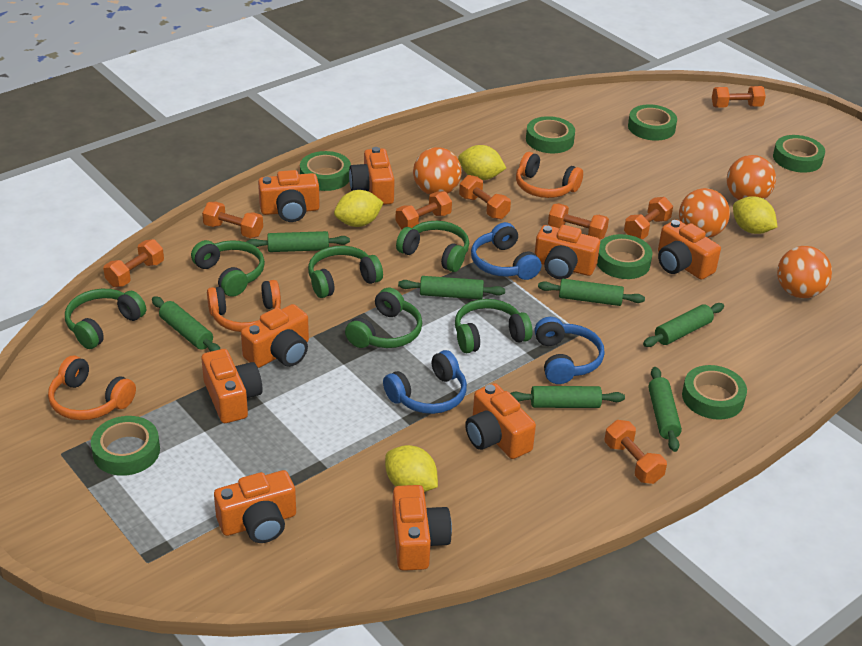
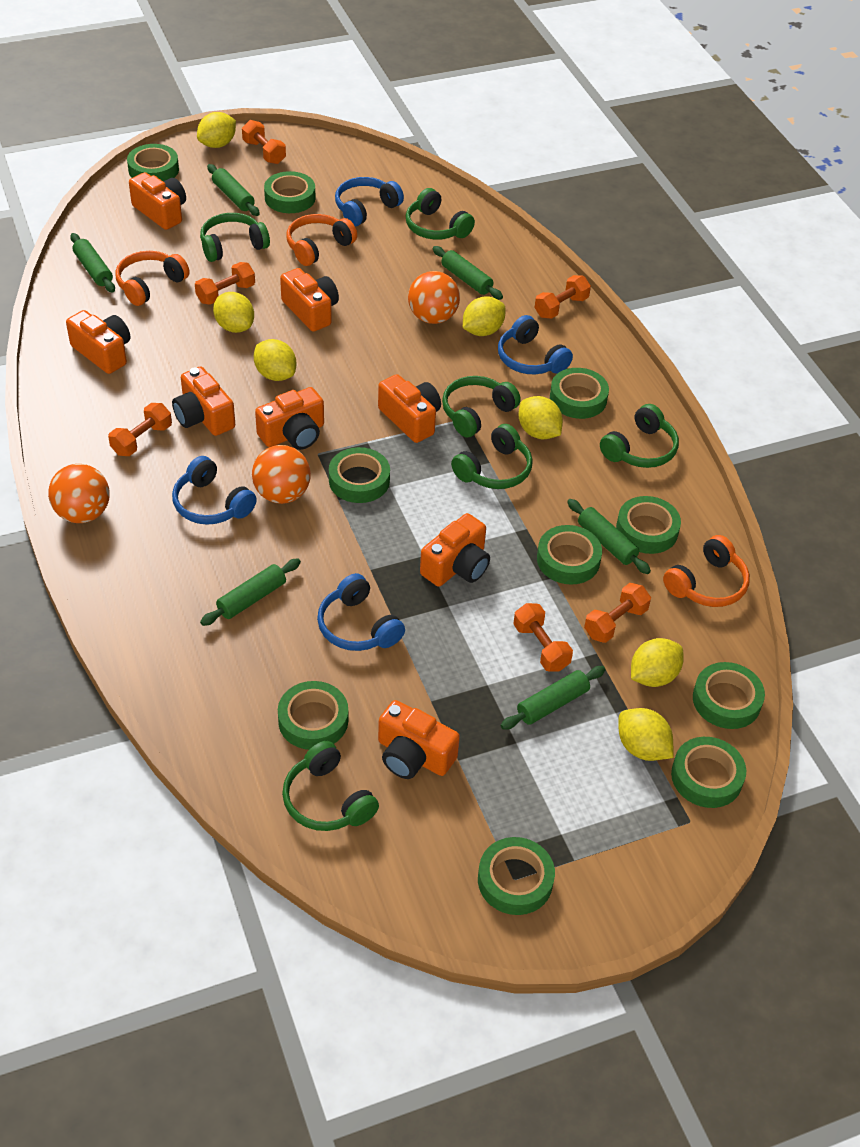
blue headphones: [383,350,467,414] [471,222,541,280] [535,317,605,384] = 3 -> [172,456,257,525] [317,573,405,651] [335,177,404,227] [498,315,573,374] = 4
green rolling pin: [152,296,220,352] [246,231,350,252] [398,276,505,299] [510,386,625,408] [538,279,645,306] [643,303,724,347] [648,367,682,452] = 7 -> [70,233,115,293] [200,558,301,626] [207,164,260,216] [433,246,503,300] [500,666,606,730] [567,499,651,574] = 6
green tape: [91,416,160,476] [300,151,351,191] [526,116,575,153] [597,234,652,279] [628,104,677,141] [682,365,747,420] [773,135,825,173] = 7 -> [127,144,179,181] [264,171,316,213] [278,681,348,750] [329,447,390,503] [478,837,555,915] [537,525,602,585] [550,368,609,419] [616,496,681,554] [671,737,746,808] [693,662,765,729] = 10
orange ball: [413,147,462,195] [679,188,730,238] [727,155,776,200] [777,246,832,298] = 4 -> [48,464,110,523] [252,445,311,504] [408,271,460,324] = 3
orange camera: [201,349,263,423] [214,470,296,543] [241,304,309,368] [258,170,320,222] [349,147,395,205] [392,485,452,571] [465,383,536,459] [535,225,600,279] [658,220,721,280] = 9 -> [66,310,131,374] [129,172,186,230] [172,367,235,436] [255,387,324,450] [280,268,339,332] [378,374,441,443] [378,700,460,779] [420,513,490,587] = 8
orange dumbbell: [103,239,164,287] [202,202,263,238] [395,191,452,230] [459,175,511,219] [548,203,609,239] [605,420,667,484] [624,197,673,239] [712,86,766,108] = 8 -> [108,403,172,456] [195,262,255,305] [242,120,286,164] [513,603,573,672] [535,275,591,319] [584,583,651,643] = 6
yellow lemon: [334,190,384,227] [385,445,438,492] [458,145,506,180] [733,196,777,234] = 4 -> [197,112,236,148] [213,292,254,333] [254,339,297,381] [463,296,506,336] [518,396,563,439] [618,708,674,761] [631,638,684,687] = 7

